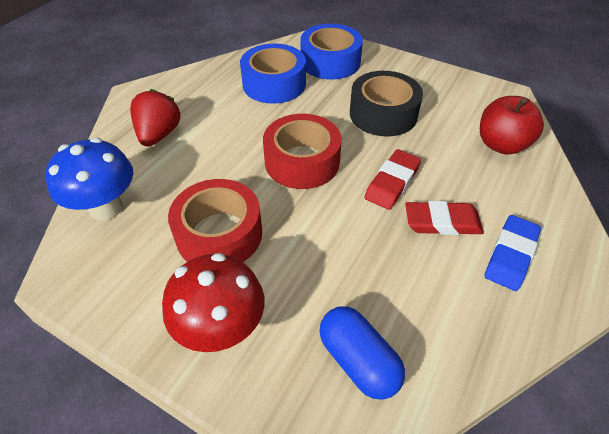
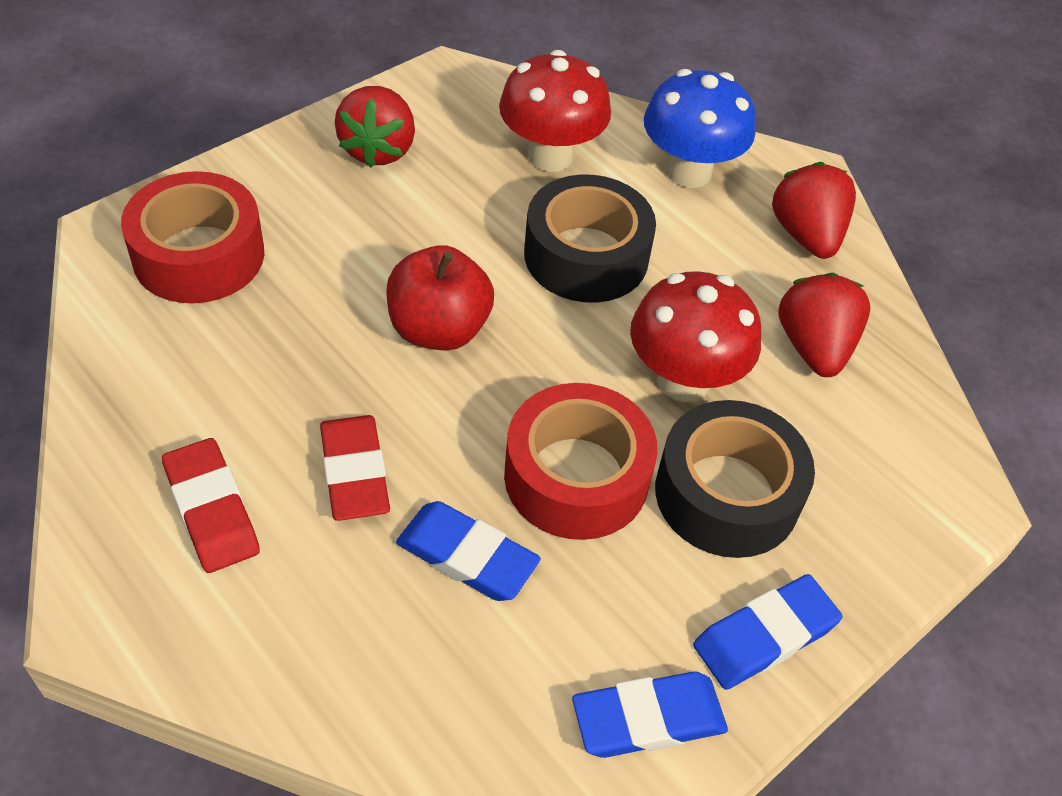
black tape: [350,71,423,137] = 1 -> [524,174,656,303] [655,400,815,558] = 2
blue capsule: [319,307,405,400] = 1 -> none = 0
blue eraser: [485,215,541,291] = 1 -> [396,501,541,601] [572,671,728,758] [693,574,843,690] = 3
blue tape: [240,44,306,104] [301,24,363,80] = 2 -> none = 0
red mushroom: [162,253,265,352] = 1 -> [499,50,611,172] [630,271,761,402] = 2
red strawberry: [130,89,181,147] = 1 -> [334,86,415,168] [772,162,856,259] [778,273,870,377] = 3

